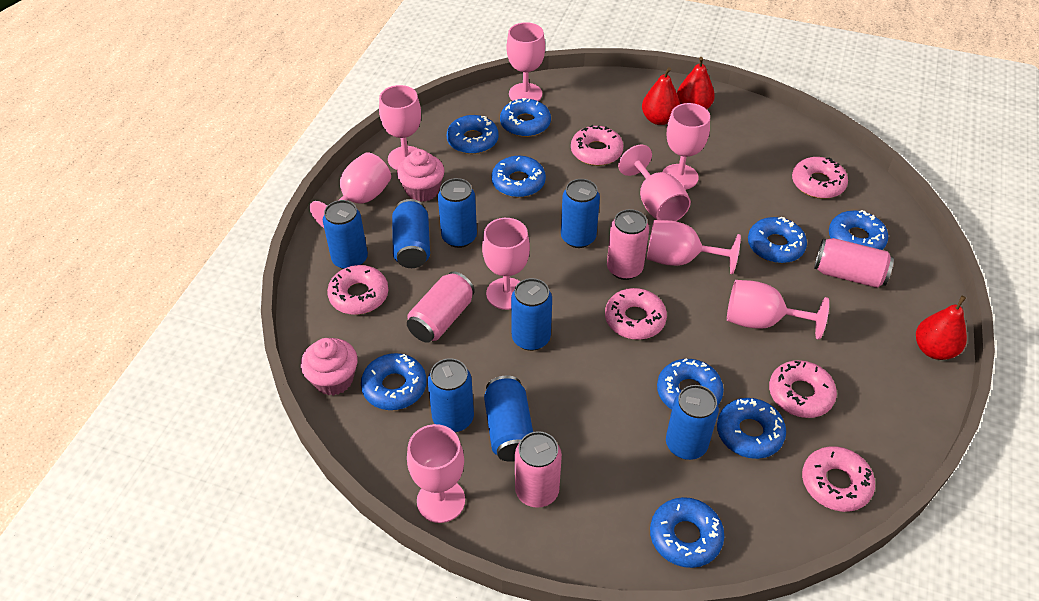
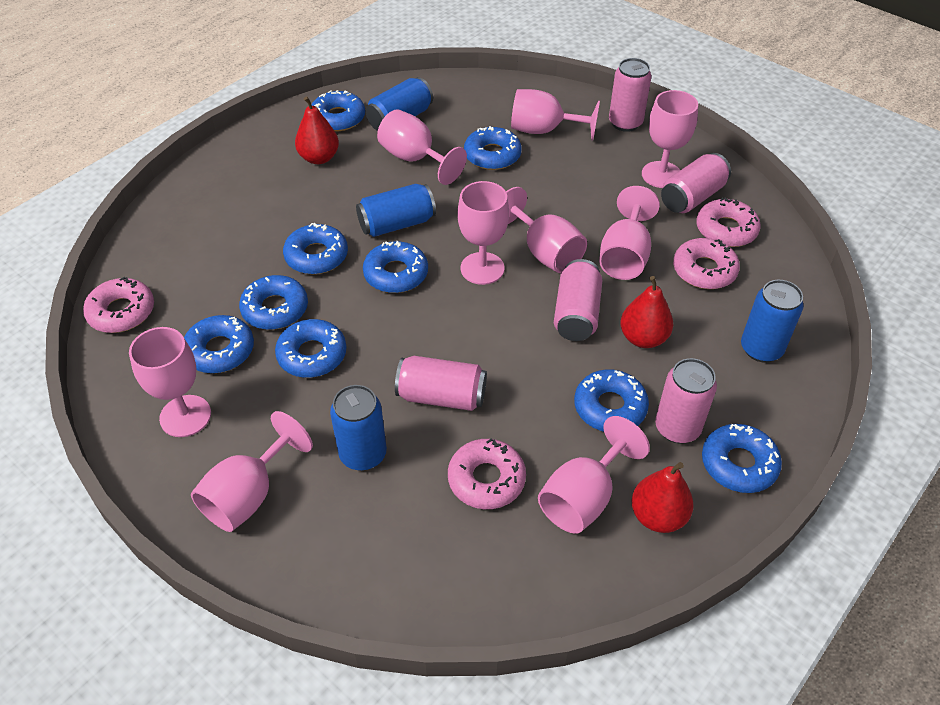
blue can: [323,200,368,269] [392,199,430,268] [428,358,474,432] [438,178,477,248] [484,376,533,462] [511,278,552,351] [561,179,600,248] [666,385,719,460] = 8 -> [330,385,387,471] [356,184,436,237] [365,77,433,131] [741,280,804,363] = 4
pink can: [407,271,475,343] [515,431,562,508] [607,209,649,280] [814,238,894,288] = 4 -> [395,356,487,411] [554,259,602,341] [609,58,652,132] [655,358,717,443] [661,153,731,213] = 5
pink cupcake: [301,338,358,396] [397,149,444,202] = 2 -> none = 0
pink donut: [327,265,388,315] [571,125,624,166] [605,288,667,340] [769,360,837,418] [792,157,848,199] [802,446,875,512] = 6 -> [83,277,154,333] [448,439,526,509] [673,238,740,289] [696,197,761,247] = 4

